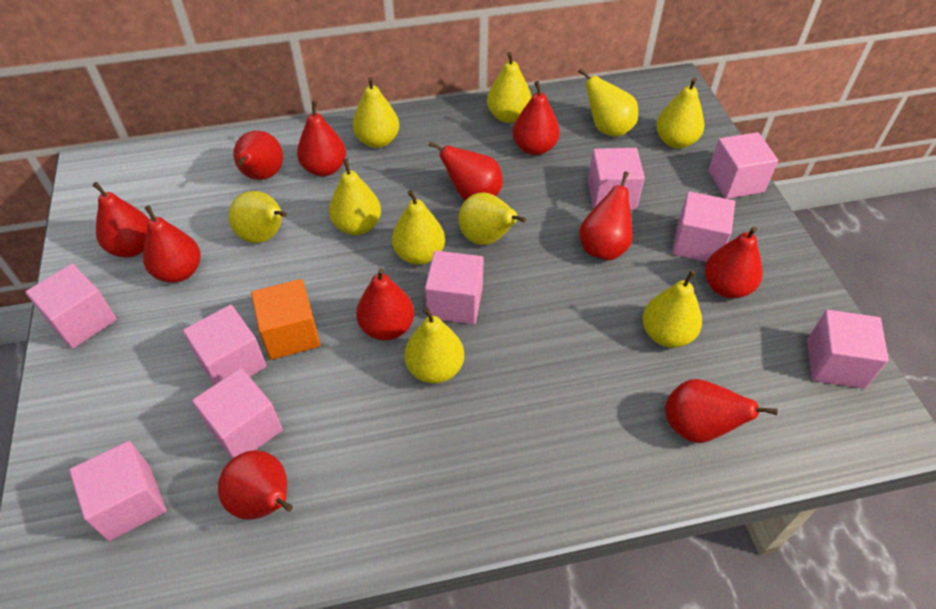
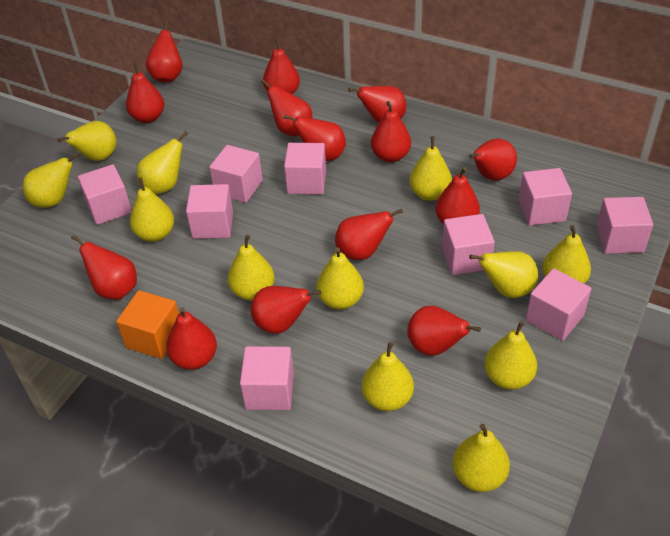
red pear: [92,182,149,257] [143,206,201,283] [218,450,293,520] [233,131,283,180] [297,101,346,176] [356,268,414,341] [428,141,503,200] [513,81,560,155] [579,171,632,261] [665,379,778,443] [705,226,763,299] = 11 -> [71,235,137,300] [126,63,164,123] [146,21,183,82] [166,307,217,370] [251,286,321,334] [261,79,313,136] [263,39,300,94] [284,114,346,161] [335,209,403,260] [348,86,406,123] [371,101,411,162] [407,306,481,356] [435,167,480,224] [469,138,517,181] = 14
yellow pear: [229,191,287,243] [329,159,381,235] [353,77,399,148] [392,190,445,265] [404,308,464,383] [458,192,526,245] [487,52,532,123] [578,68,638,137] [642,270,702,348] [656,77,704,148] = 10 -> [23,152,80,208] [57,121,117,161] [130,177,174,242] [137,131,188,194] [228,235,275,300] [316,247,364,309] [362,342,414,411] [409,136,452,201] [452,424,510,492] [469,251,538,298] [484,321,537,390] [542,225,591,284] = 12

